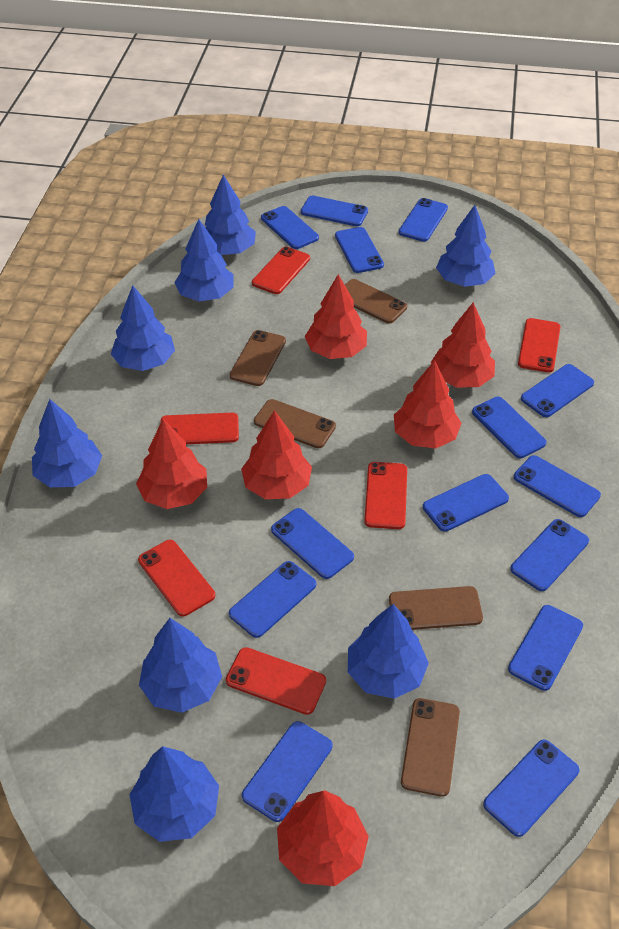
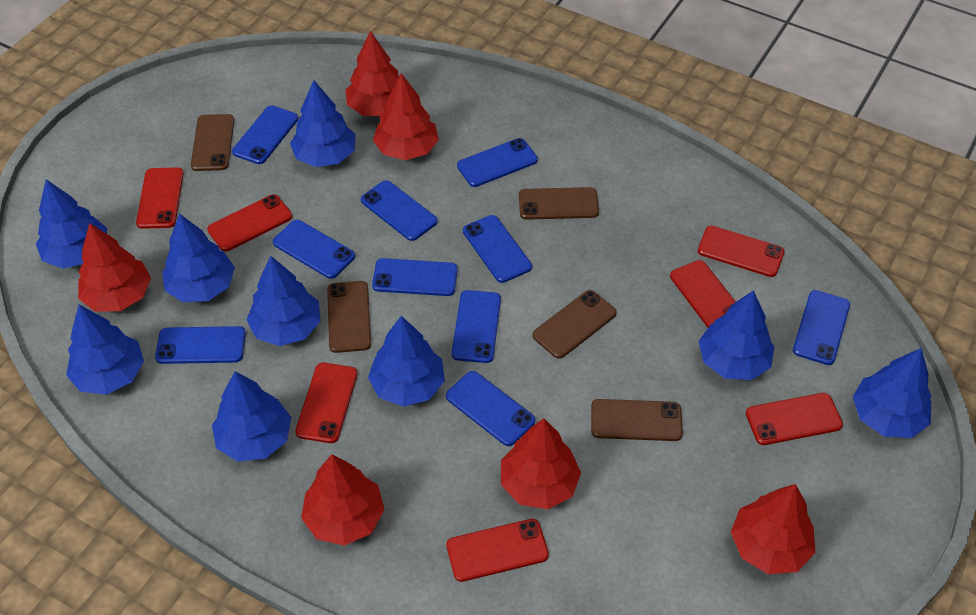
blue phone: [229,561,316,638] [242,721,332,822] [261,206,319,249] [271,508,354,579] [301,196,368,226] [335,227,384,273] [399,198,448,242] [423,474,509,532] [472,397,547,458] [483,740,579,837] [508,605,583,691] [510,519,589,591] [514,455,601,517] [521,364,594,417] = 14 -> [155,326,246,364] [232,105,298,164] [273,220,355,279] [361,180,438,241] [372,258,458,296] [446,371,535,446] [452,290,501,363] [457,138,538,187] [463,215,532,283] [793,290,850,365] = 10
blue tree: [32,399,102,487] [111,285,175,371] [129,746,219,842] [139,618,222,713] [174,219,234,301] [205,175,256,255] [348,604,429,699] [436,205,496,287] = 8 -> [36,179,107,269] [66,305,144,395] [162,213,235,303] [212,371,291,462] [247,256,321,346] [290,80,356,167] [368,316,445,407] [699,290,774,380] [853,348,931,438] = 9
red phone: [138,540,215,617] [160,413,239,444] [226,647,326,715] [252,247,310,294] [364,462,407,529] [518,318,561,373] = 6 -> [136,167,184,229] [207,194,292,251] [295,363,358,443] [446,519,549,582] [670,260,736,328] [698,226,785,277] [746,393,843,445] = 7

